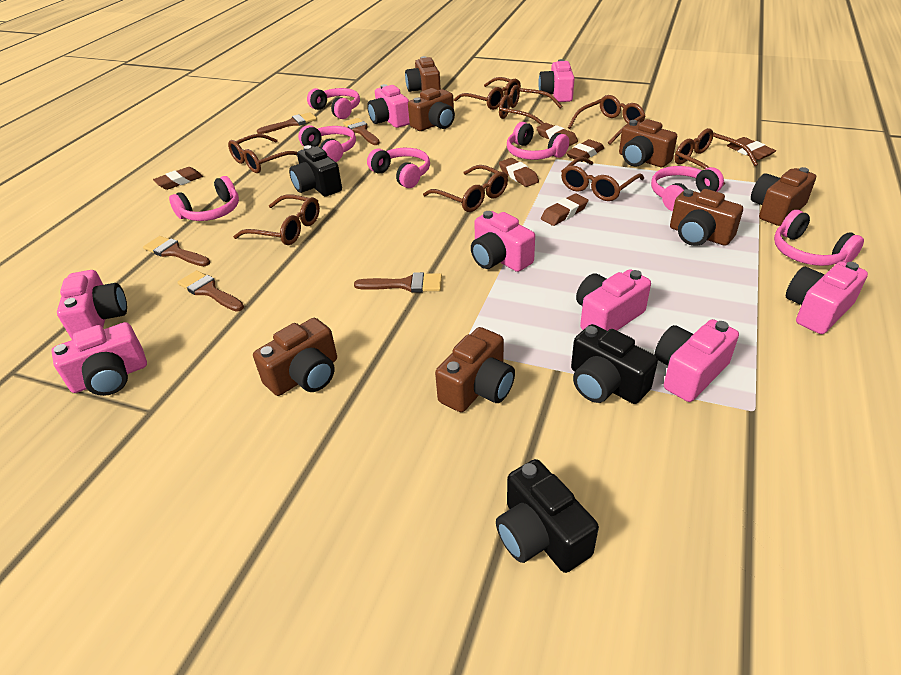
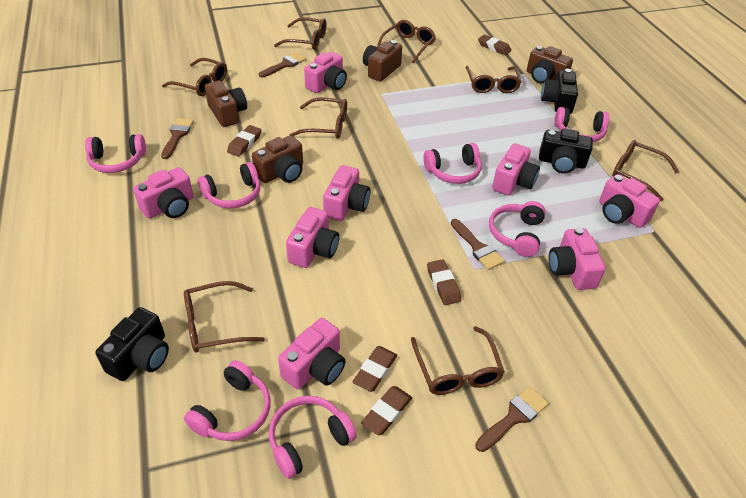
brown brush: [143,236,210,266] [177,270,244,312] [257,112,317,134] [343,118,380,145] [354,272,442,293] = 5 -> [161,118,194,159] [259,52,307,78] [451,219,505,270] [475,386,549,452] = 4
brown camera: [253,318,337,396] [405,56,441,92] [408,88,455,131] [435,327,515,412] [619,119,677,167] [670,189,743,246] [751,167,816,226] = 7 -> [205,81,247,127] [252,135,303,183] [363,40,402,82] [527,46,573,84] = 4
brown eraser: [153,167,203,190] [499,158,539,187] [537,123,578,146] [541,194,588,226] [566,139,604,162] [727,137,776,160] = 6 -> [227,125,261,157] [353,346,397,392] [361,386,412,435] [427,259,461,305] [478,35,511,55] = 5

